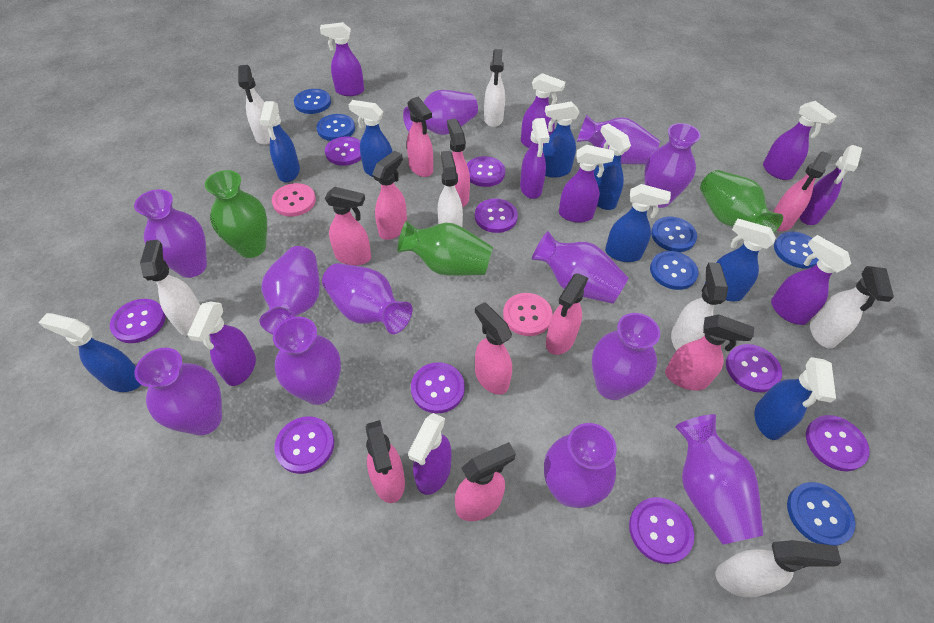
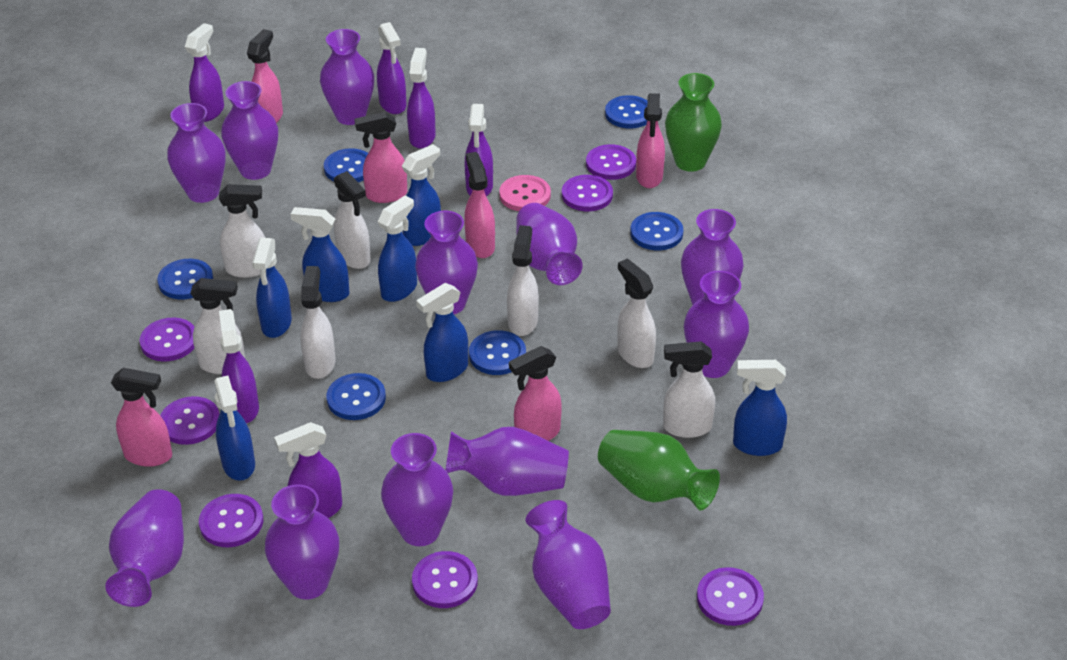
blue spray bottle: [38,313,141,392] [260,101,300,182] [349,100,393,177] [543,101,580,178] [594,123,631,210] [605,184,671,262] [705,219,776,301] [755,357,836,440] = 8 -> [214,376,255,481] [252,238,292,338] [291,207,350,302] [378,195,417,302] [402,144,441,246] [416,283,468,382] [733,360,787,456] = 7
green vase: [205,170,267,258] [397,221,493,276] [700,170,783,233] = 3 -> [598,430,720,510] [665,73,722,172] = 2
pink button: [272,183,316,217] [503,293,553,336] = 2 -> [499,175,551,211] = 1
pink spray bottle: [325,187,371,266] [366,420,405,503] [372,151,407,240] [407,96,433,177] [447,119,470,207] [455,442,516,521] [475,302,512,395] [546,273,588,355] [665,314,754,391] [773,152,832,231] = 10 -> [111,368,172,467] [247,29,283,123] [354,112,407,203] [464,152,495,258] [509,346,562,441] [636,93,665,188] = 6
purple button: [110,299,166,343] [274,416,334,474] [325,136,361,166] [411,362,465,413] [467,156,505,187] [475,199,518,233] [629,497,695,564] [726,344,782,393] [806,415,870,472] = 9 -> [140,318,195,362] [160,396,219,445] [199,494,263,547] [412,551,478,608] [562,175,613,211] [586,144,636,180] [697,567,764,626] = 7
purple spray bottle: [187,301,256,386] [320,22,364,96] [408,413,452,495] [520,118,550,199] [521,73,565,148] [559,145,614,223] [763,101,837,180] [771,235,851,325] [799,145,862,225] = 9 -> [185,23,224,122] [219,309,259,423] [274,422,342,518] [377,22,407,114] [407,48,436,149] [465,104,493,196] = 6

